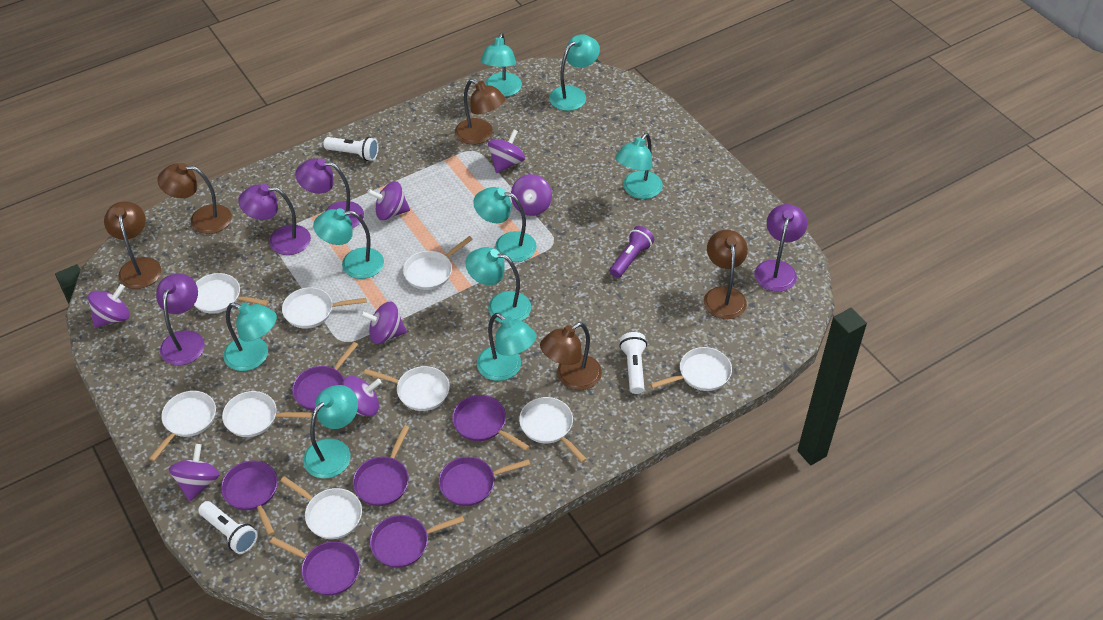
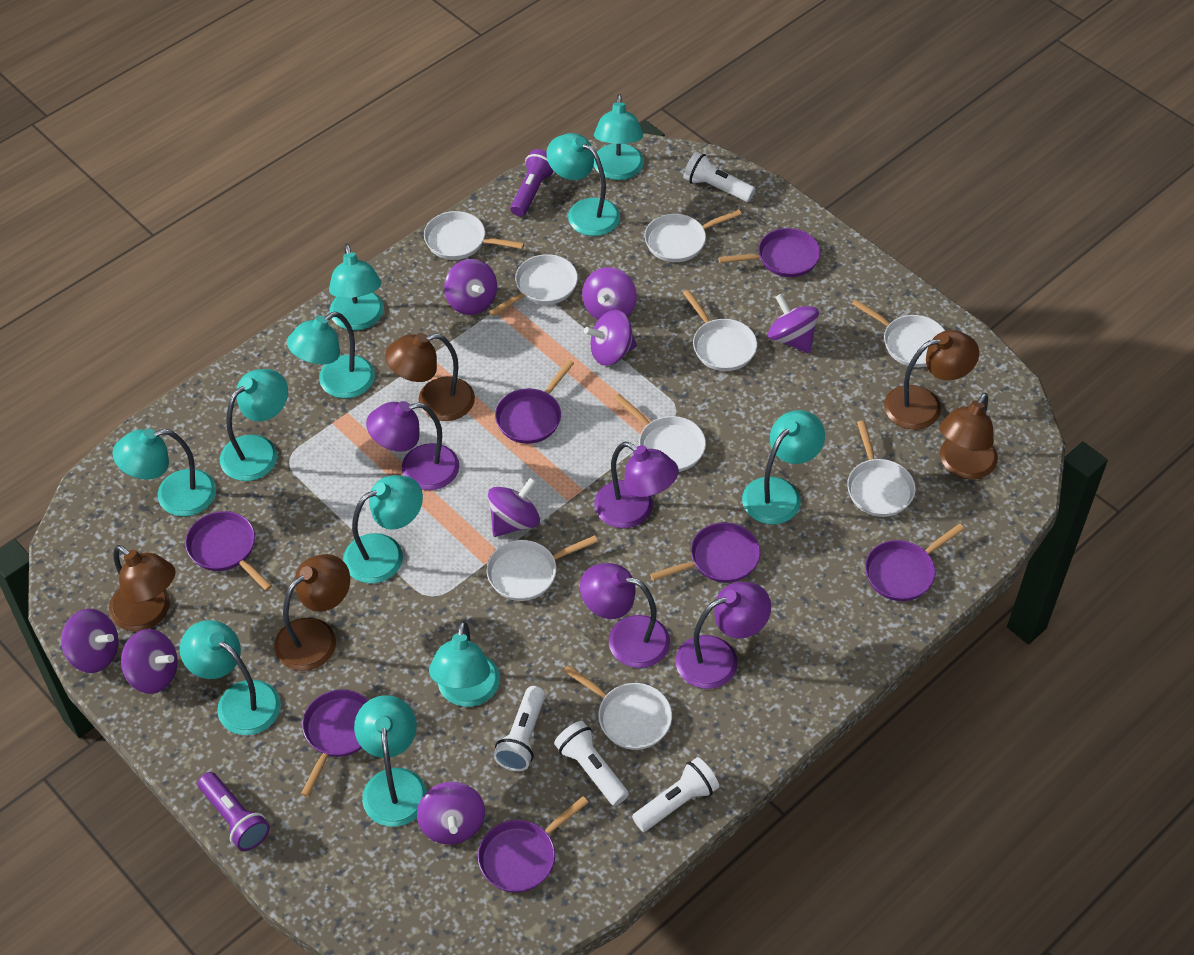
purple flashlight: [610,226,654,278] = 1 -> [198,772,270,851] [510,149,555,217] = 2
purple spinning top: [88,284,130,328] [169,444,220,502] [342,376,382,416] [360,301,407,344] [367,181,410,220] [488,129,525,173] [511,174,552,216] = 7 -> [61,609,118,673] [121,629,178,694] [417,782,485,845] [444,259,497,315] [488,477,540,537] [582,267,637,320] [584,310,637,366] [768,294,819,353] = 8
turquoise lamp: [223,303,277,371] [303,385,358,478] [313,208,384,279] [466,247,531,323] [473,187,537,262] [477,313,536,381] [480,33,522,97] [549,34,600,111] [615,133,663,199] = 9 -> [112,429,216,516] [180,620,281,735] [220,369,288,481] [287,312,375,398] [329,244,384,330] [343,475,423,583] [354,695,427,827] [429,621,500,707] [546,133,620,236] [594,94,644,180] [742,410,825,524] = 11
white flashlight: [198,501,258,554] [324,137,378,161] [619,332,647,394] = 3 -> [493,686,545,771] [554,721,629,806] [632,757,719,832] [683,152,755,202] = 4

